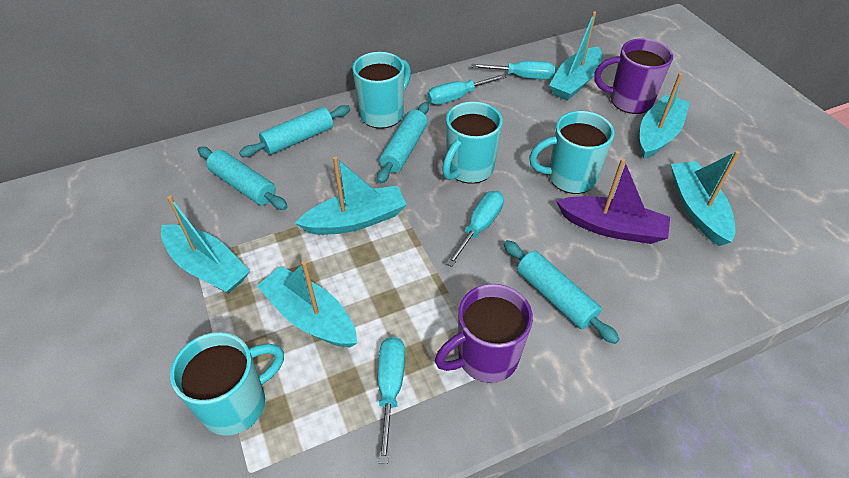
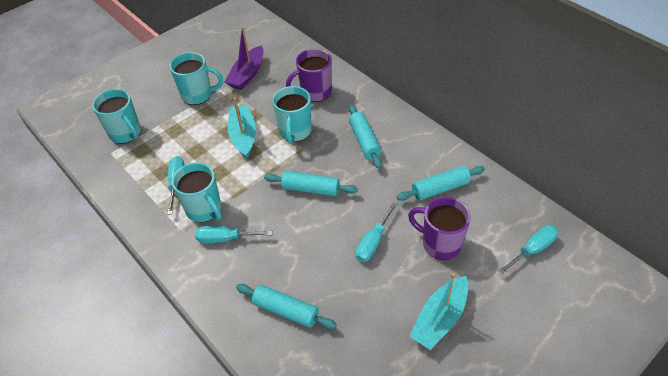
turquoise boat: [161,196,250,294] [257,261,357,347] [295,157,407,235] [549,11,602,101] [640,73,690,159] [671,151,740,246] = 6 -> [228,98,256,159] [409,273,468,350] = 2

